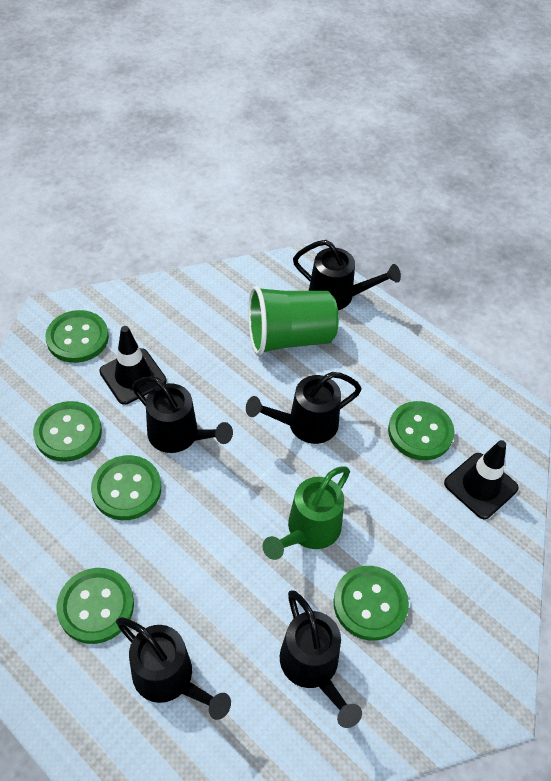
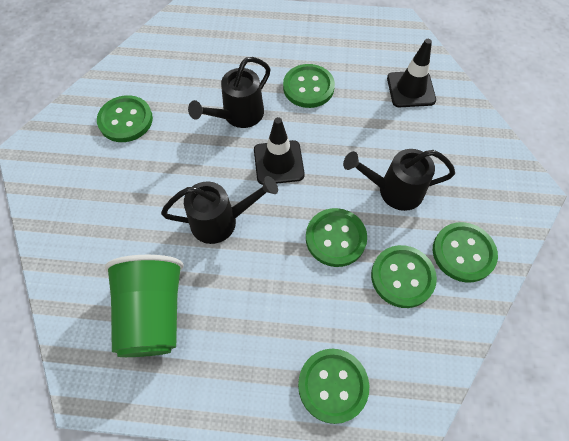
black watering can: [116,617,231,720] [132,376,233,453] [246,372,362,444] [280,590,362,728] [293,240,401,310] = 5 -> [161,176,278,244] [188,57,271,128] [343,149,455,211] = 3
green watering can: [262,467,350,560] = 1 -> none = 0

